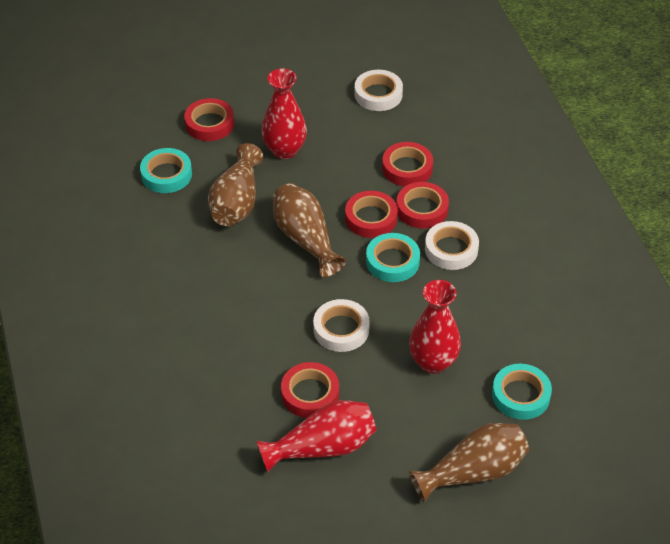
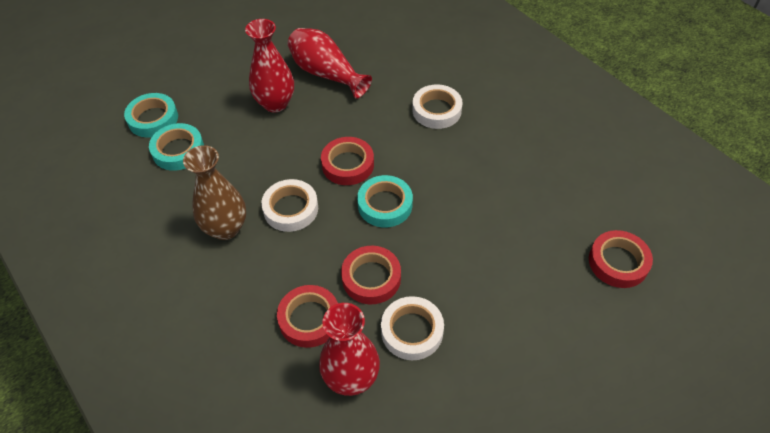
brown vase: [208,143,263,226] [273,183,346,277] [409,423,529,502] = 3 -> [183,145,246,240] = 1
red tape: [184,98,234,141] [281,362,339,418] [345,191,398,238] [382,142,433,187] [397,182,449,229] = 5 -> [277,285,338,348] [321,137,374,185] [341,246,401,304] [589,230,653,288] = 4

